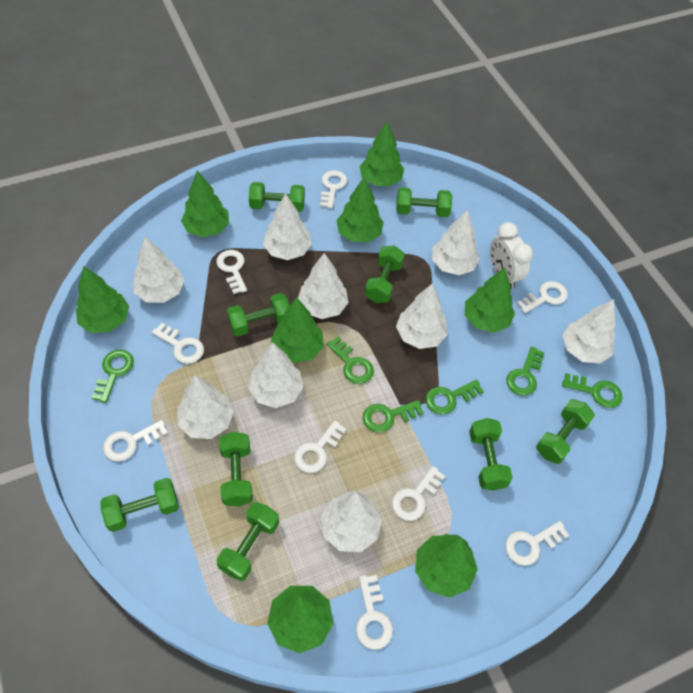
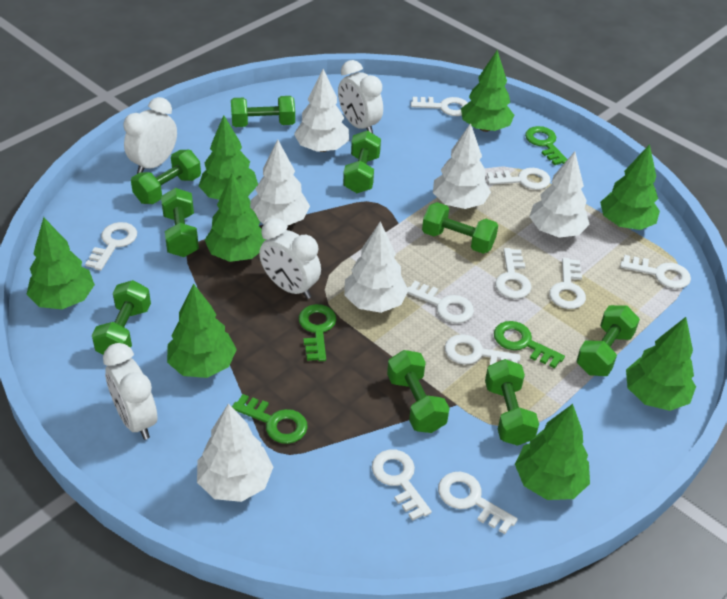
green key: [92,350,134,403] [326,337,374,384] [362,400,424,432] [425,379,484,415] [506,347,544,396] [562,373,623,408] = 6 -> [232,394,308,444] [299,304,337,361] [494,321,565,369] [525,126,568,165] = 4
white clock: [490,222,533,289] = 1 -> [103,343,157,440] [123,97,177,174] [259,218,321,299] [338,60,383,134] = 4
white key: [103,420,168,461] [152,323,204,364] [216,250,247,294] [294,420,347,473] [320,170,347,209] [356,575,393,650] [392,466,445,521] [505,521,569,566] [517,281,568,313] = 9 -> [85,222,137,271] [372,450,432,521] [407,281,474,323] [411,97,468,116] [438,472,518,534] [445,334,520,365] [487,168,551,190] [495,248,531,299] [549,258,586,309] [620,255,691,289] = 10
white tree: [133,237,184,303] [177,375,234,439] [248,342,304,408] [263,193,312,260] [298,253,349,319] [321,491,382,552] [396,284,448,349] [432,209,480,275] [563,299,616,364] = 9 -> [197,403,273,502] [251,140,310,226] [294,69,349,152] [344,221,409,313] [433,123,491,209] [529,152,590,238] = 6

